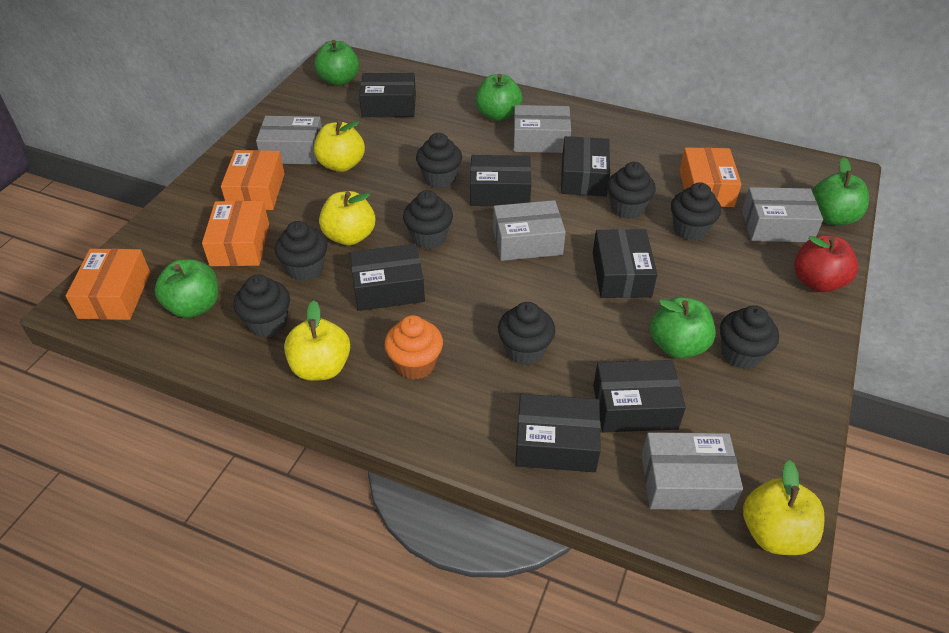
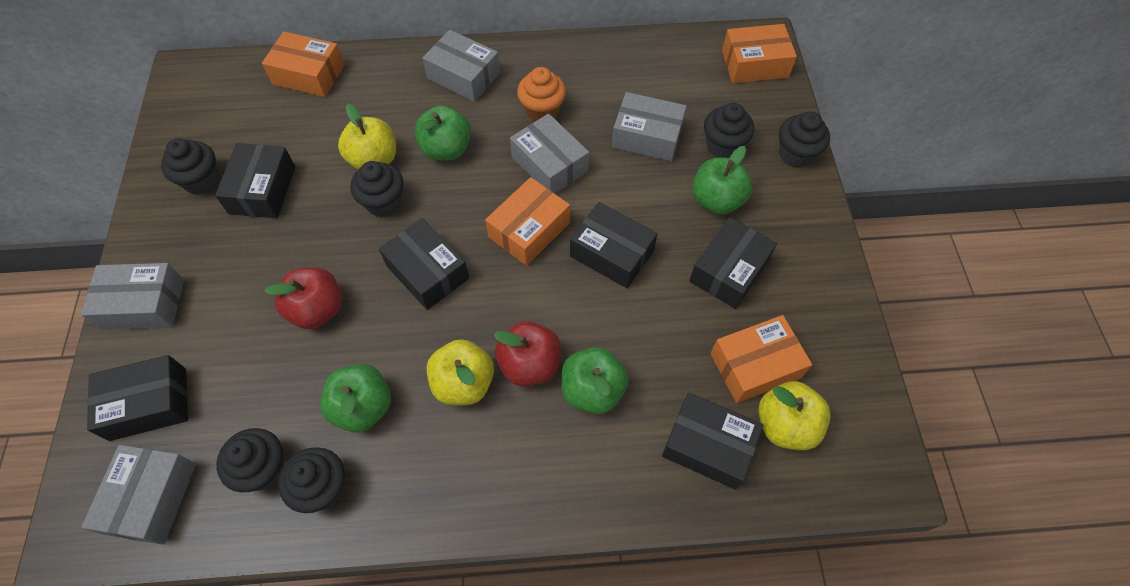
black box: [350,244,425,311] [359,73,416,117] [470,155,531,206] [515,394,601,472] [561,136,610,196] [593,229,657,298] [593,360,686,433] = 7 -> [87,355,188,441] [215,143,295,218] [379,218,469,310] [570,202,658,288] [662,393,763,489] [689,217,777,309] = 6
black cupcake: [234,275,290,337] [275,221,327,281] [403,190,453,249] [416,133,462,189] [498,302,555,365] [607,162,656,219] [671,182,721,241] [720,305,779,370] = 8 -> [161,138,220,195] [216,428,285,492] [278,447,345,513] [350,161,404,217] [704,103,754,158] [779,111,830,168] = 6
green apple: [154,259,218,318] [314,40,359,86] [475,74,522,121] [650,297,716,359] [812,157,869,225] = 5 -> [320,364,391,432] [415,105,471,161] [561,347,629,414] [692,146,752,215] = 4
red apple: [794,235,858,292] = 1 -> [264,267,342,329] [494,321,561,387] = 2
yellow apple: [284,300,350,381] [314,121,365,172] [319,191,375,245] [743,460,825,555] = 4 -> [338,103,396,170] [427,339,494,405] [758,381,831,450] = 3

